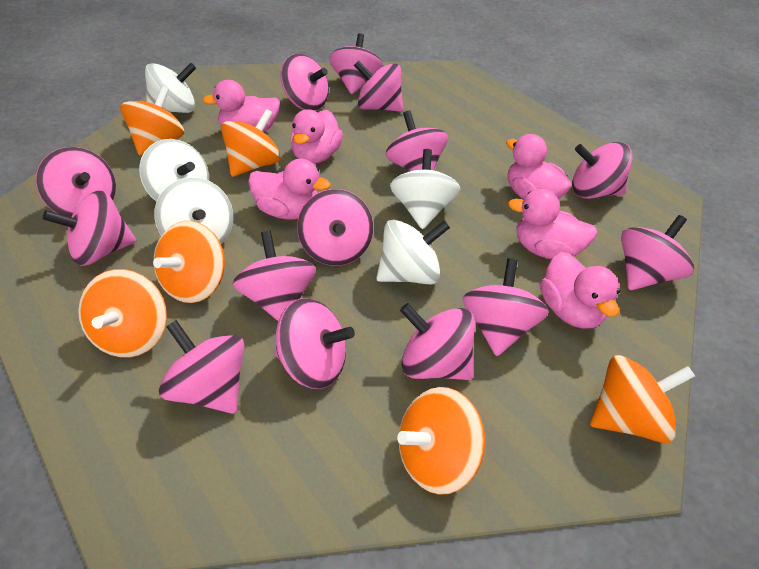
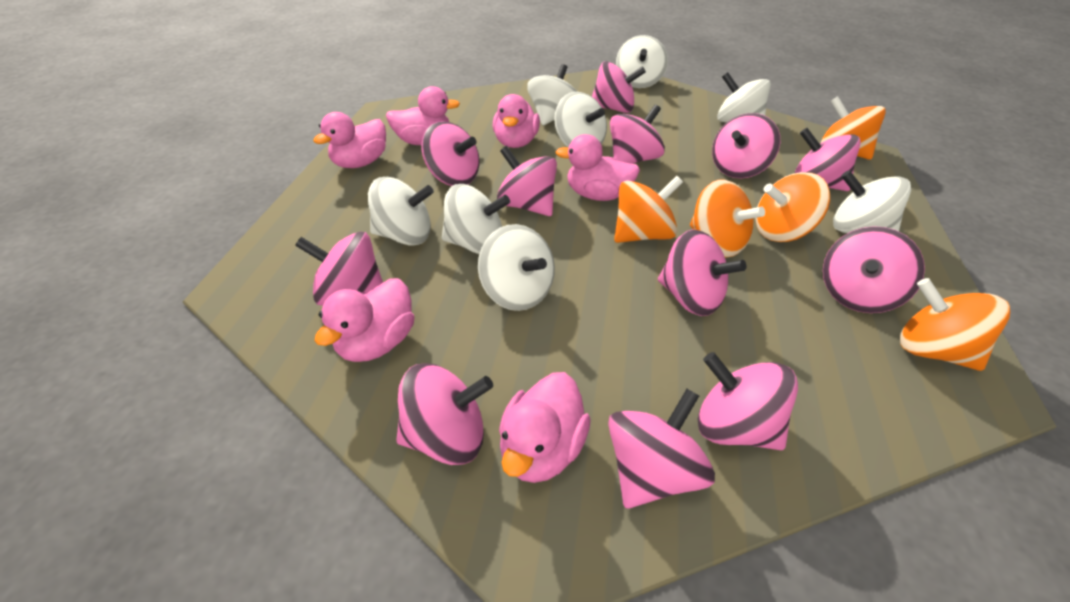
orange spinning top: [78,269,167,358] [120,86,184,156] [153,221,225,303] [221,109,281,177] [397,387,485,495] [590,355,695,443] = 6 -> [614,176,683,243] [690,180,765,257] [755,172,830,242] [821,96,886,160] [900,278,1010,371] = 5
pink spinning top: [36,147,116,217] [43,190,136,266] [159,320,244,414] [233,231,316,321] [274,298,355,389] [280,54,329,111] [297,189,374,266] [329,33,383,94] [354,60,403,112] [386,110,448,172] [400,303,475,380] [462,258,549,356] [572,142,633,199] [621,215,694,290] = 14 -> [295,231,383,306] [396,363,493,465] [421,121,480,186] [497,146,557,216] [592,61,646,113] [608,389,715,509] [610,105,665,164] [658,230,746,316] [698,352,798,450] [712,113,780,178] [795,128,861,191] [823,226,925,313] = 12
white spinning top: [140,139,209,202] [145,63,196,113] [154,177,233,244] [377,220,450,284] [390,149,461,229] = 5 -> [368,177,434,245] [442,184,510,254] [478,224,555,311] [527,64,577,125] [554,92,607,147] [616,35,668,88] [717,72,771,123] [833,170,911,233] = 8

